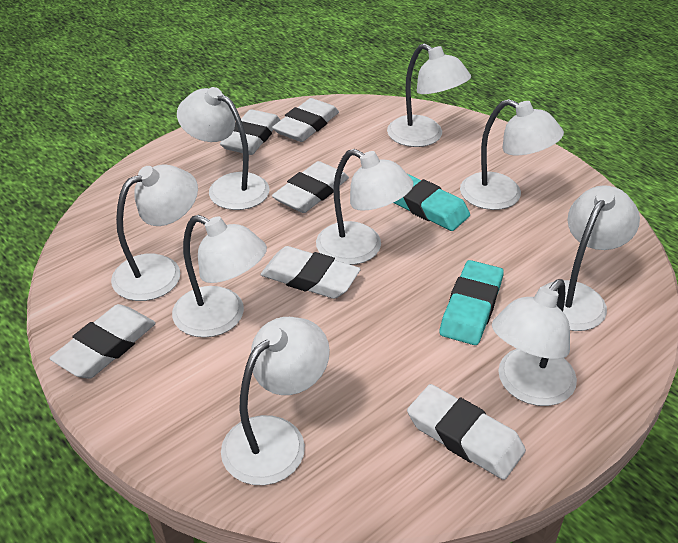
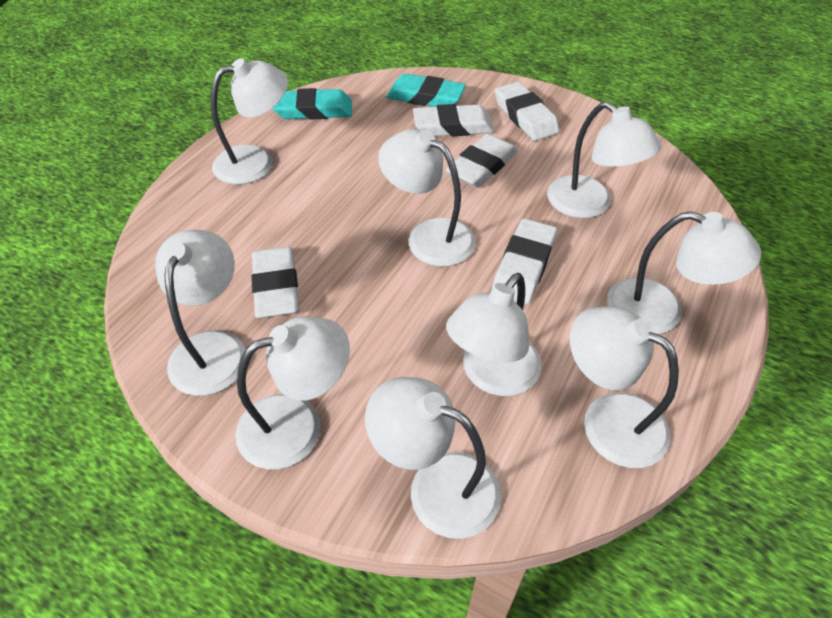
white eraser: [50,304,156,379] [220,109,280,155] [261,246,360,299] [272,98,339,142] [272,161,349,213] [407,384,526,480] = 6 -> [251,246,299,318] [413,104,494,136] [446,134,517,188] [492,218,557,304] [495,82,559,141] = 5

